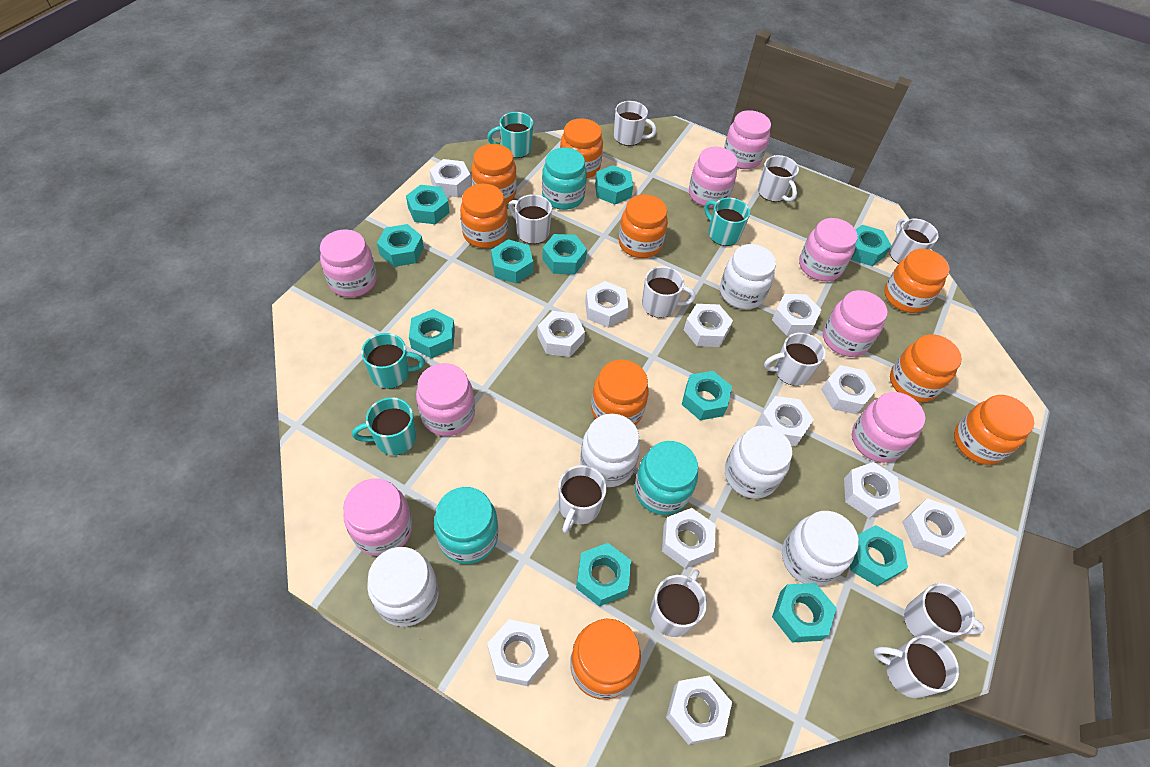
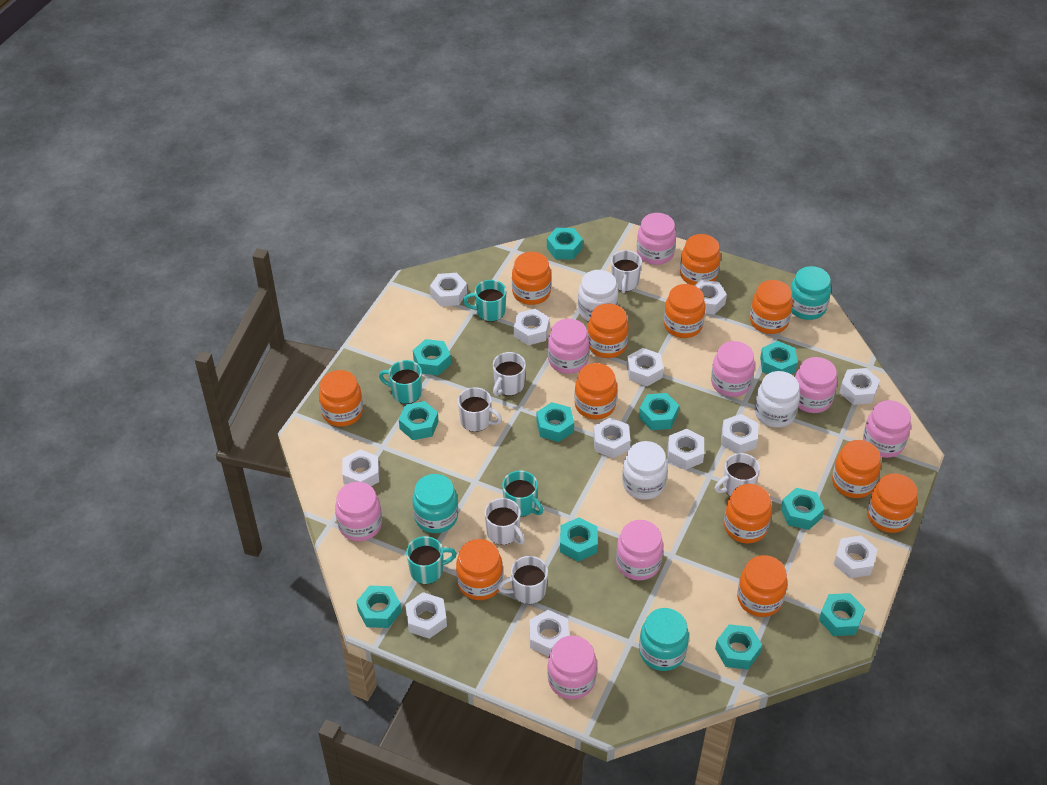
orange jar: [460,184,508,248] [471,144,517,204] [560,118,603,179] [570,619,641,700] [591,359,649,425] [619,194,668,258] [884,249,950,313] [890,334,962,402] [954,395,1034,465] = 9 -> [319,370,363,427] [456,539,503,600] [512,252,551,305] [574,363,617,419] [587,303,629,358] [664,284,705,338] [680,234,721,285] [724,484,772,543] [737,555,787,617] [750,280,793,334] [832,440,881,498] [867,473,917,533] = 12
white jar: [367,547,439,627] [580,414,640,487] [720,244,776,309] [725,426,792,499] [782,511,859,586] = 5 -> [578,270,618,322] [622,441,668,500] [754,371,800,428] = 3
white mug: [508,194,552,244] [558,465,607,534] [614,101,657,146] [642,266,696,318] [650,569,707,637] [758,155,799,202] [764,333,826,386] [873,635,959,698] [890,218,939,264] [904,583,984,642] = 10 -> [458,387,502,432] [484,498,525,545] [493,352,526,396] [498,556,548,604] [611,250,642,294] [715,453,760,496] = 6

